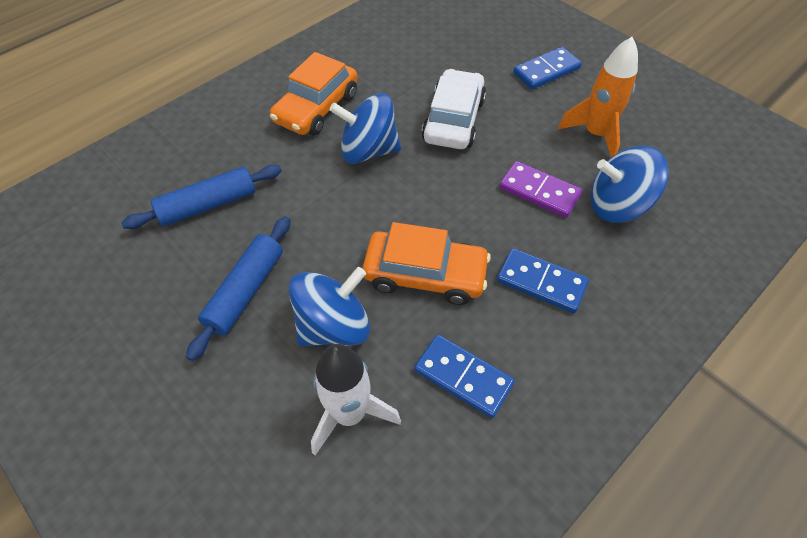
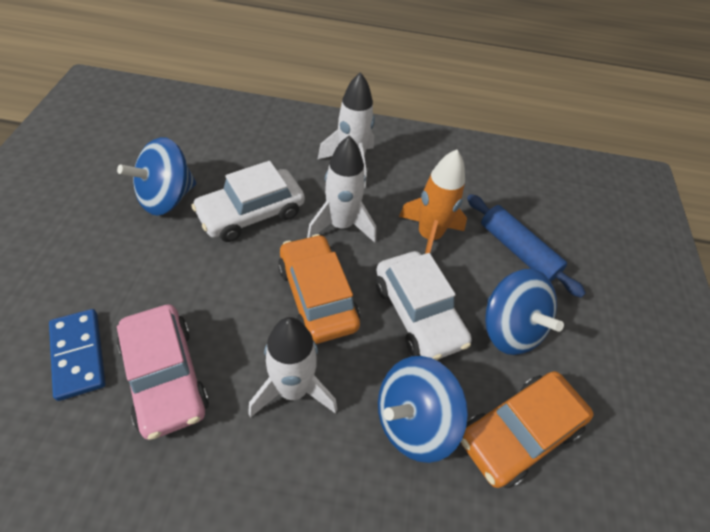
blue domino: [414,335,515,418] [497,248,589,313] [513,47,582,89] = 3 -> [49,309,105,401] = 1
blue rolling pin: [121,165,282,229] [186,216,290,361] = 2 -> [467,194,586,298] = 1
pink car: none = 0 -> [117,304,209,440] = 1
purple domino: [499,161,582,218] = 1 -> none = 0
white car: [422,69,486,149] = 1 -> [191,161,305,242] [376,251,472,360] = 2
white rocket: [311,344,401,456] = 1 -> [248,317,338,418] [307,136,376,243] [317,72,375,188] = 3

